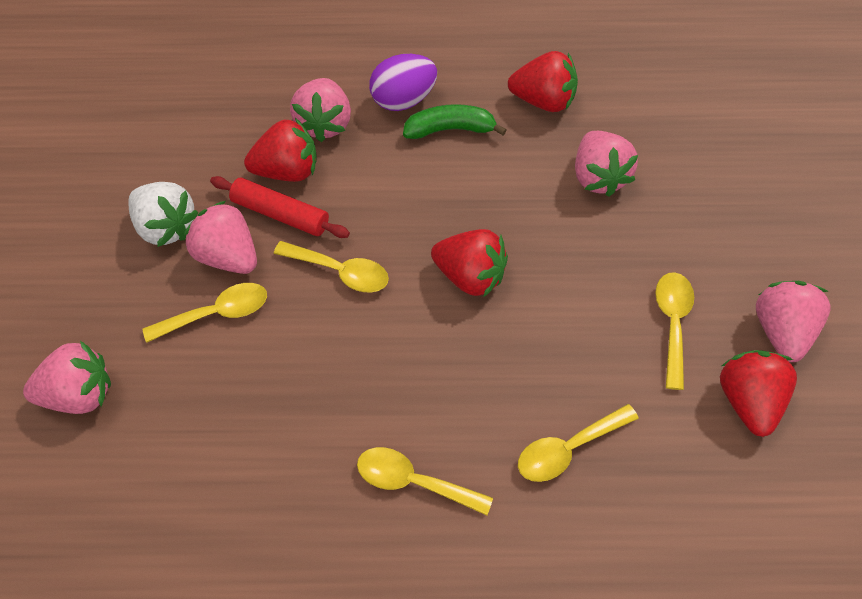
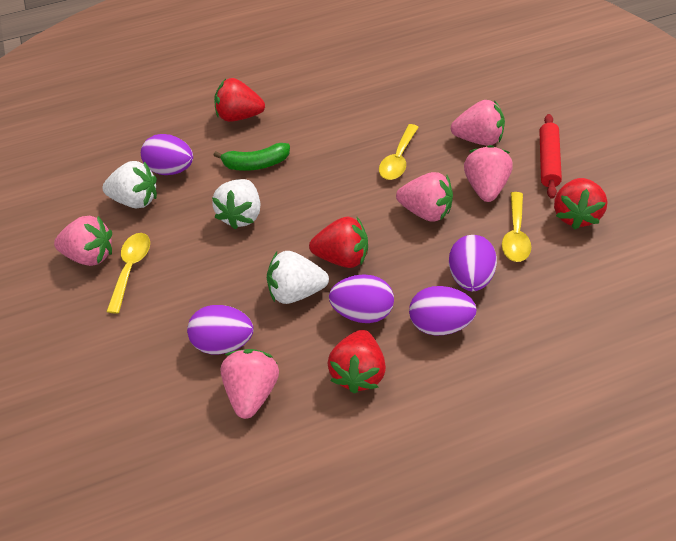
purple egg: [369,54,437,111] = 1 -> [141,134,193,175] [187,305,254,354] [329,274,394,323] [409,286,477,335] [449,235,497,291] = 5
white strawberry: [128,182,199,247] = 1 -> [102,161,157,208] [212,179,260,230] [267,251,329,304] = 3
yellow spoon: [143,283,267,343] [274,241,389,293] [357,447,493,515] [518,404,639,482] [655,272,694,390] = 5 -> [106,233,150,314] [379,124,419,180] [502,192,531,262] = 3

